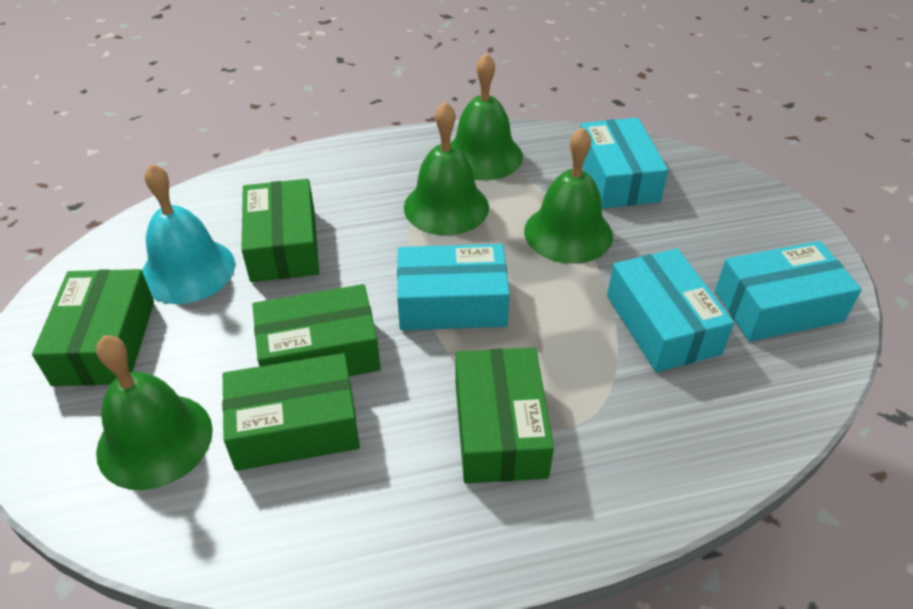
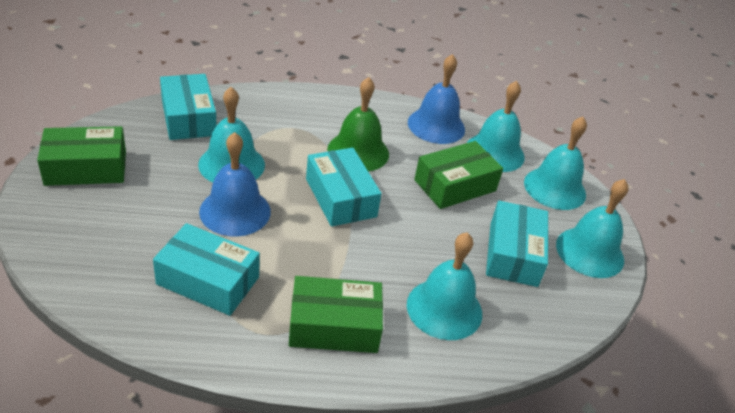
blue bell: none = 0 -> [199,132,271,237] [408,54,465,144] = 2
green bell: [96,335,213,490] [404,102,489,235] [450,53,523,180] [524,127,613,264] = 4 -> [327,77,389,171] = 1
green box: [32,269,154,386] [222,353,360,471] [241,179,319,282] [252,284,381,376] [456,347,554,483] = 5 -> [37,126,126,186] [289,276,383,353] [414,141,503,209] = 3
turquoise bell: [142,163,235,304] = 1 -> [198,87,265,183] [407,232,482,340] [467,81,525,172] [524,117,587,210] [556,179,629,278] = 5

